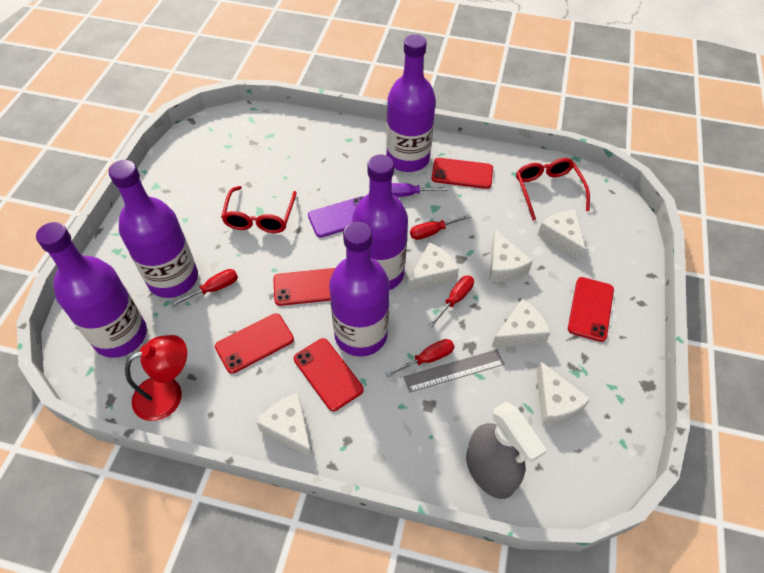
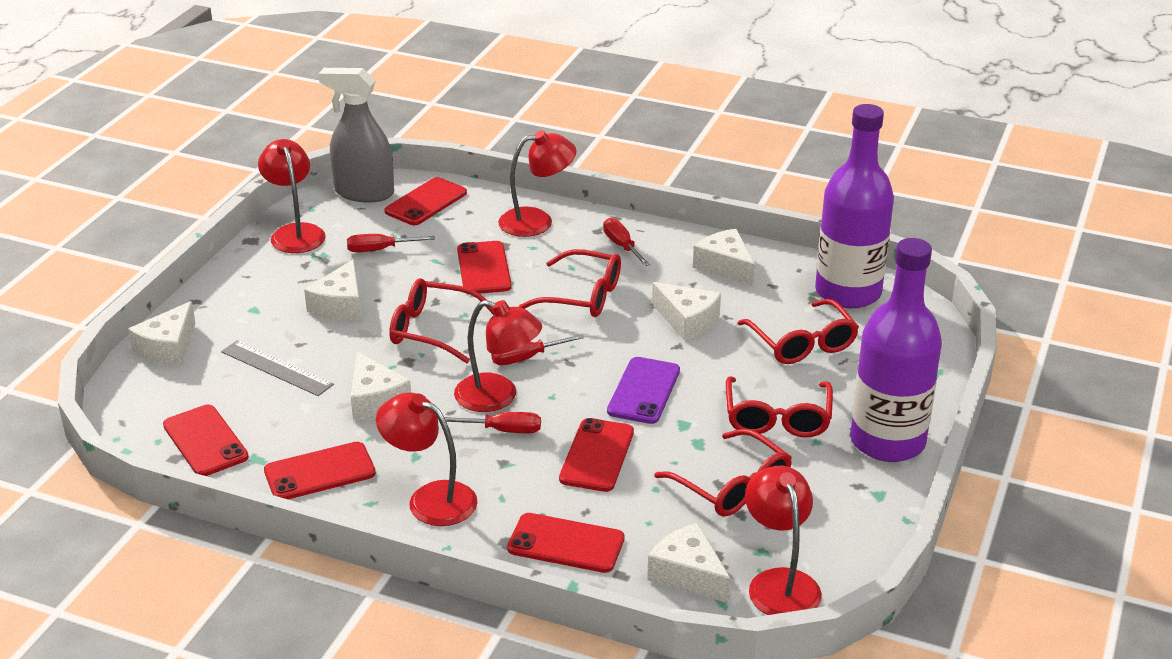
purple bottle: [36,222,147,358] [109,160,198,298] [329,222,390,357] [352,154,408,290] [386,34,436,172] = 5 -> [815,104,894,308] [850,238,942,462] = 2
purple screwdriver: [392,183,448,197] = 1 -> none = 0
red glasses: [221,186,297,233] [516,158,590,221] = 2 -> [389,278,494,363] [519,249,621,317] [654,429,792,517] [726,376,833,437] [738,299,859,364] = 5
red lamp: [125,335,187,421] = 1 -> [258,139,326,253] [376,392,478,526] [454,300,542,412] [498,130,576,237] [745,466,822,615] = 5
red phone: [215,313,294,374] [273,268,335,306] [294,338,364,411] [432,158,493,189] [568,277,614,342] = 5 -> [163,405,249,476] [264,442,376,499] [384,177,467,225] [457,241,512,294] [507,513,625,573] [559,418,634,492] = 6

